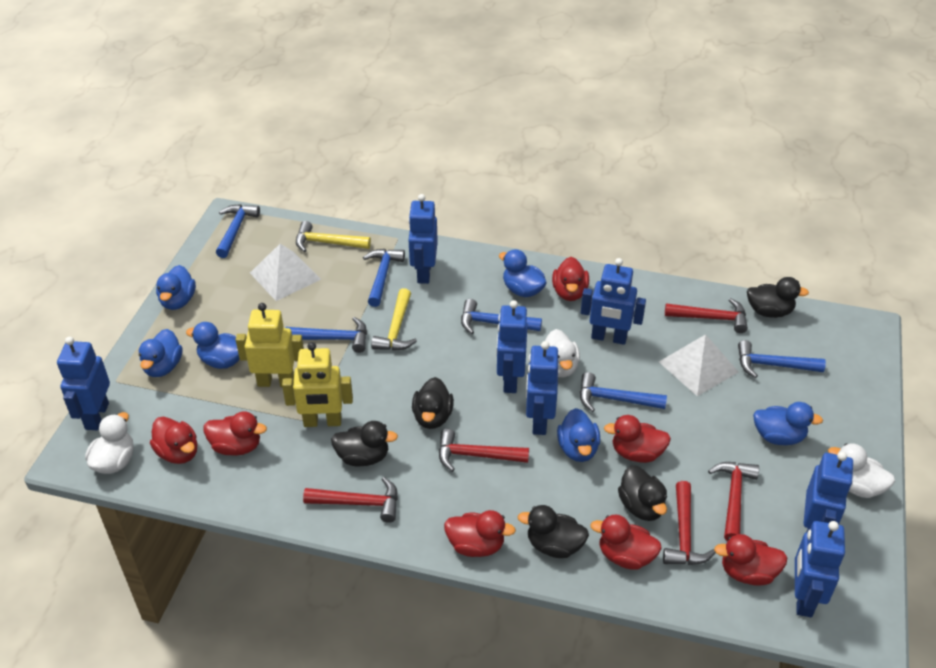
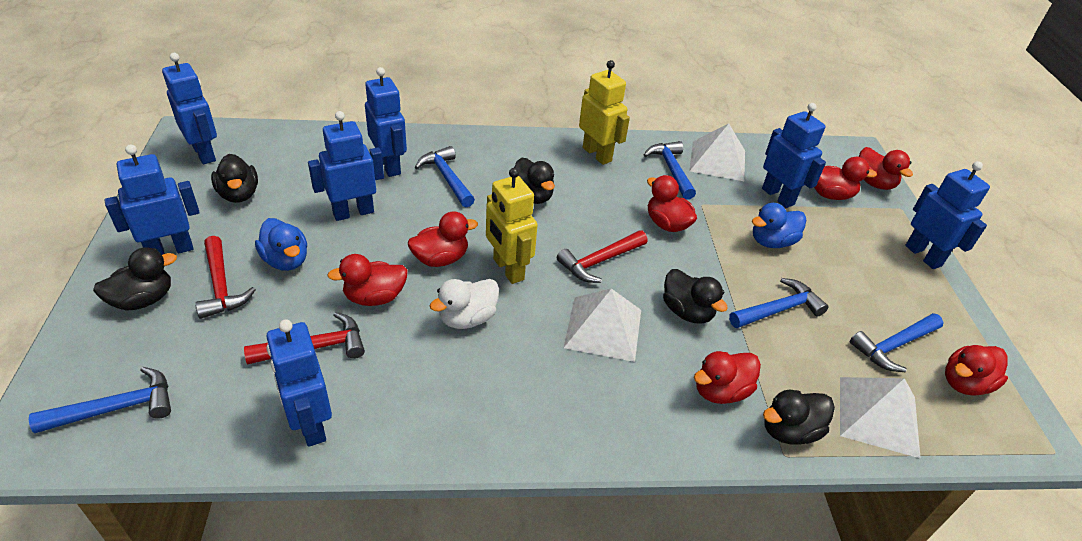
blue duck: [139,329,183,377] [156,265,196,310] [186,322,240,369] [499,249,546,297] [557,408,600,462] [753,402,823,445] = 6 -> [255,218,307,271] [752,203,806,248] = 2
blue hammer: [216,204,260,258] [285,317,367,353] [363,249,405,307] [461,299,542,334] [580,372,667,412] [738,340,826,378] = 6 -> [29,367,171,433] [415,146,475,207] [644,141,696,200] [729,278,829,328] [850,313,944,372] = 5
red hammer: [303,477,398,523] [439,429,529,472] [663,481,716,565] [665,298,748,333] [708,462,759,541] = 5 -> [195,236,256,319] [244,312,365,365] [557,230,648,283] = 3
white duck: [85,412,134,474] [540,329,580,377] [828,443,895,498] = 3 -> [430,279,499,329] = 1
white pyramid: [250,244,321,301] [659,334,738,396] = 2 -> [564,288,641,362] [689,123,745,181] [840,377,921,459] = 3
yellow hammer: [296,221,371,252] [371,288,417,351] = 2 -> none = 0

